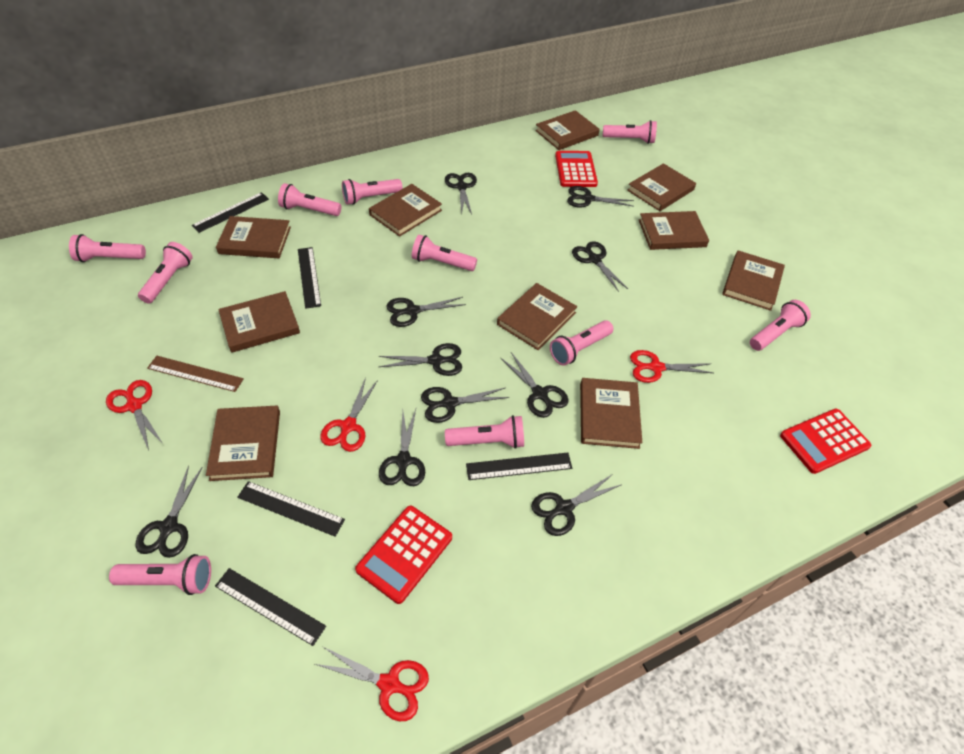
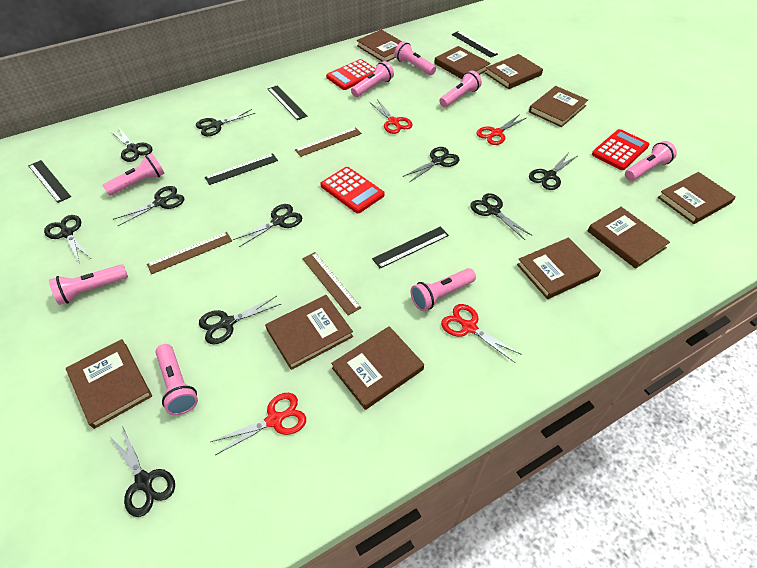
brown ruler: [147,356,244,392] = 1 -> [147,232,232,274] [295,127,362,157] [302,252,361,315] = 3
pink flashlight: [69,234,146,262] [109,554,211,595] [138,242,193,304] [278,183,341,216] [342,179,403,205] [412,235,477,271] [445,415,524,449] [550,320,613,366] [603,120,657,144] [750,300,811,351] = 10 -> [49,264,128,305] [102,154,165,196] [155,344,198,415] [351,61,394,97] [394,41,436,75] [411,268,476,311] [439,71,482,107] [625,141,677,181] = 8

